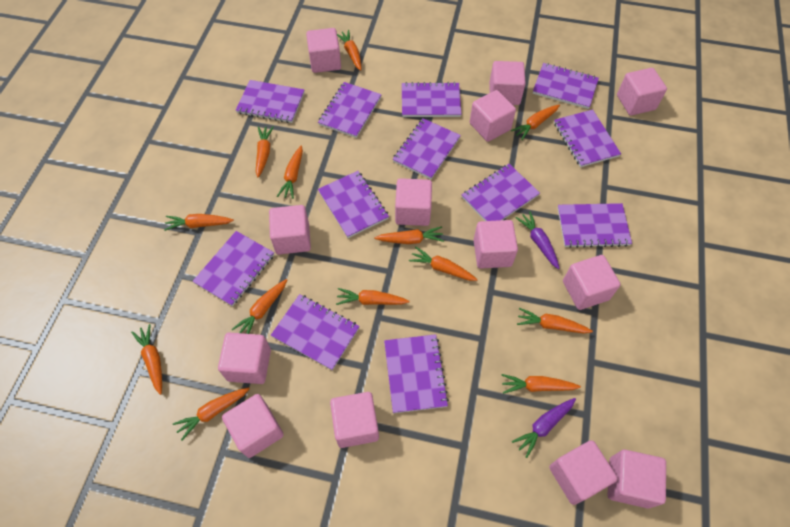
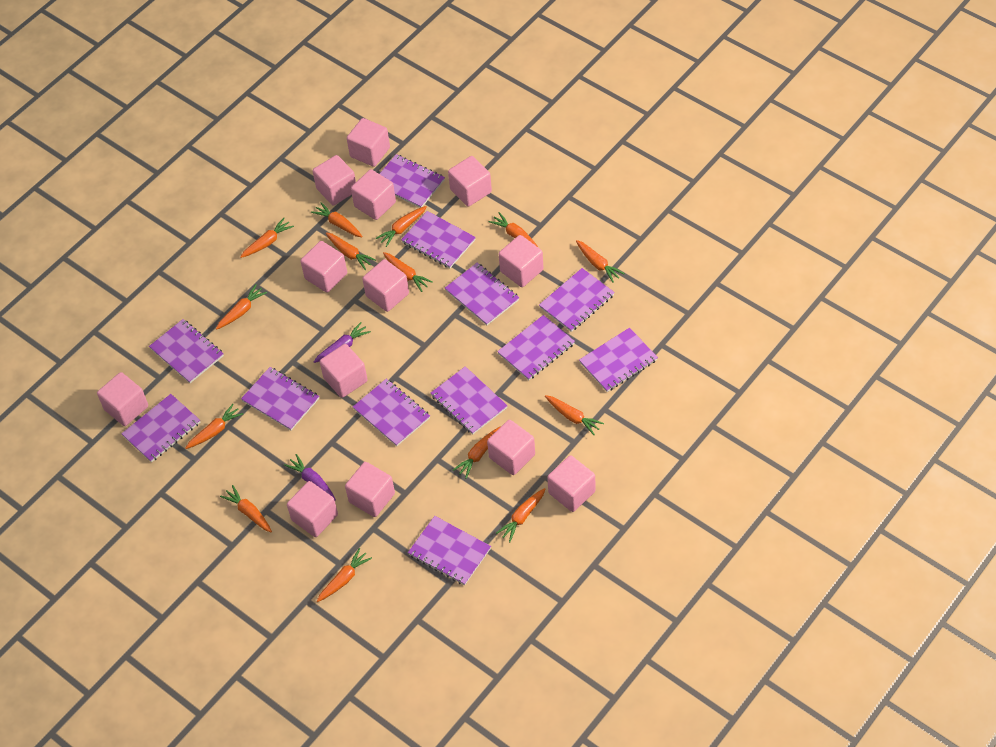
orange carrot: [131,324,162,395] [164,214,234,231] [173,387,250,441] [232,279,287,334] [256,126,274,178] [277,146,303,199] [336,288,409,305] [337,30,361,71] [374,227,444,244] [409,247,478,281] [502,374,581,394] [511,105,560,140] [517,308,593,334] = 13 -> [185,404,243,449] [216,284,267,330] [220,485,272,532] [240,218,294,258] [311,202,363,237] [317,548,372,602] [326,232,376,270] [376,206,427,247] [383,252,433,292] [453,426,501,479] [489,212,538,247] [496,488,545,542] [545,395,604,435] [576,240,625,283] = 14

